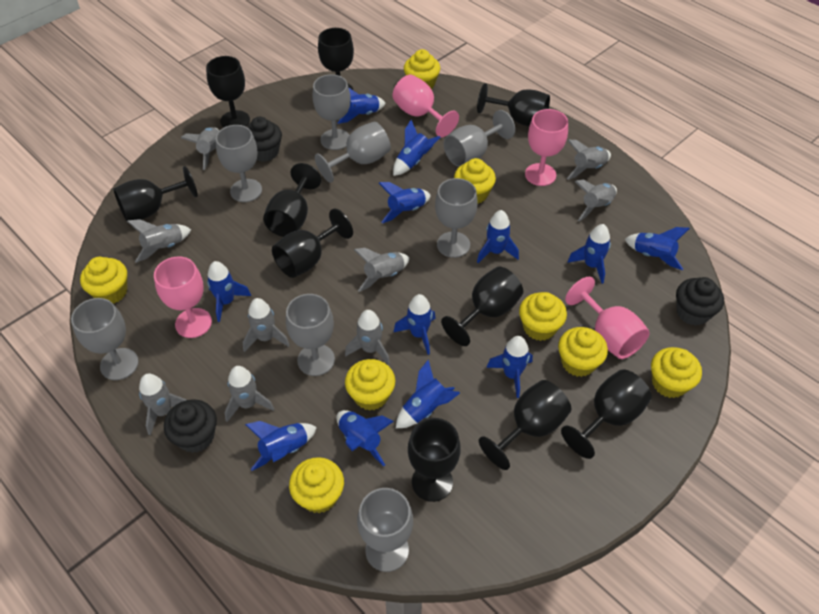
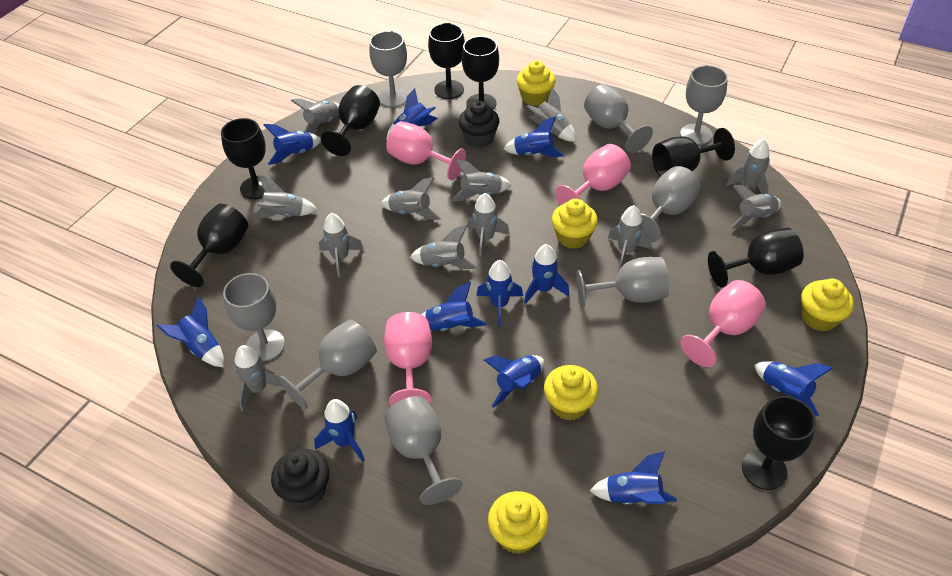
black cupcake: [164,399,217,453] [247,117,282,162] [676,277,724,326] = 3 -> [271,449,329,509] [459,101,499,148] = 2
black goblet: [113,166,198,221] [206,56,250,128] [263,163,321,237] [272,209,353,278] [318,28,354,91] [408,418,461,502] [441,267,523,346] [477,83,550,126] [479,380,572,470] [561,369,652,459] = 10 -> [170,204,248,287] [221,118,270,199] [321,85,380,156] [428,23,465,99] [462,36,499,110] [652,128,735,177] [708,228,804,287] [742,396,816,490] = 8
blue rocket: [207,261,251,322] [245,421,317,471] [336,410,394,467] [338,87,386,124] [379,182,431,223] [393,120,440,176] [394,294,436,355] [396,360,460,428] [477,210,519,263] [486,336,533,398] [567,224,611,284] [625,227,690,270] = 12 -> [157,297,224,367] [264,124,321,165] [314,399,365,462] [386,88,438,140] [421,282,487,331] [476,260,523,326] [484,355,544,408] [504,116,564,157] [524,244,569,304] [590,451,677,505] [754,361,833,417] = 11
grey rocket: [127,219,191,263] [139,374,187,435] [181,127,219,170] [224,366,274,422] [243,298,290,352] [345,310,390,365] [354,248,409,292] [567,140,611,180] [575,180,617,221] = 9 -> [234,345,282,412] [252,176,318,218] [291,98,339,133] [319,213,364,277] [381,177,441,220] [410,225,477,269] [451,159,511,202] [467,193,510,257] [527,87,576,142] [608,205,651,269] [726,139,770,194] [730,185,781,229] = 12
yellow cupcake: [80,257,127,304] [289,457,344,513] [345,359,395,411] [404,49,440,89] [454,158,496,204] [519,292,567,341] [558,327,608,377] [651,347,702,398] = 8 -> [488,491,548,554] [517,60,556,106] [544,365,598,421] [552,199,598,249] [801,279,854,332] = 5

